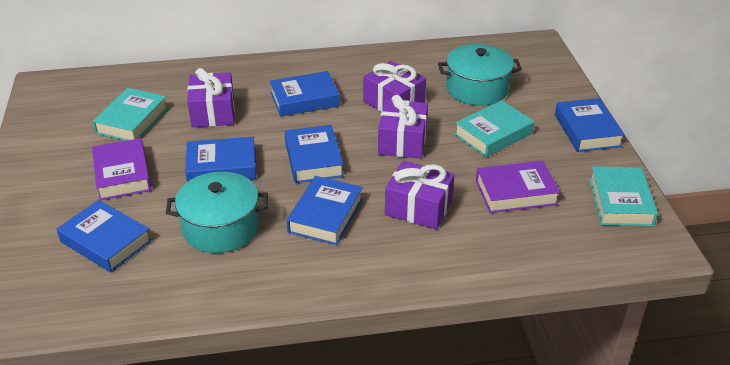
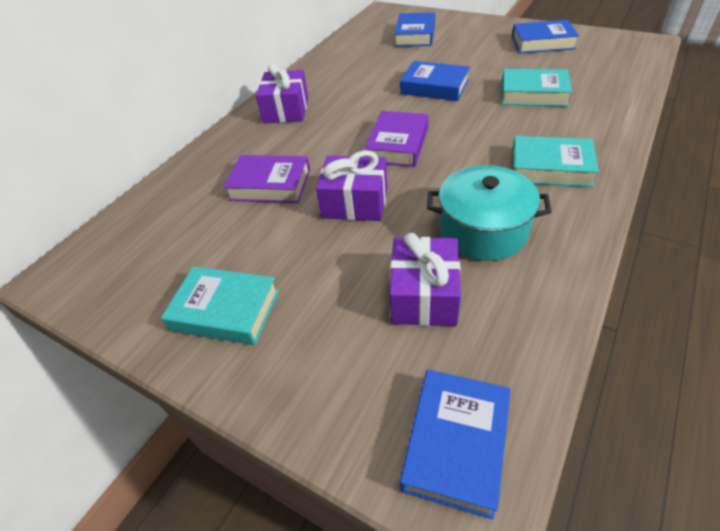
blue book: [57,200,152,272] [185,137,256,182] [270,71,340,117] [285,125,344,183] [287,176,363,245] [555,98,625,152] = 6 -> [394,12,435,46] [400,61,470,101] [400,370,511,519] [512,20,579,53] = 4
purple gift: [187,68,235,128] [363,61,426,112] [378,95,428,159] [385,160,455,230] = 4 -> [256,63,308,123] [316,151,388,221] [389,233,461,326] = 3
turquoise pot: [166,172,268,253] [438,44,522,106] = 2 -> [427,165,552,261] = 1

